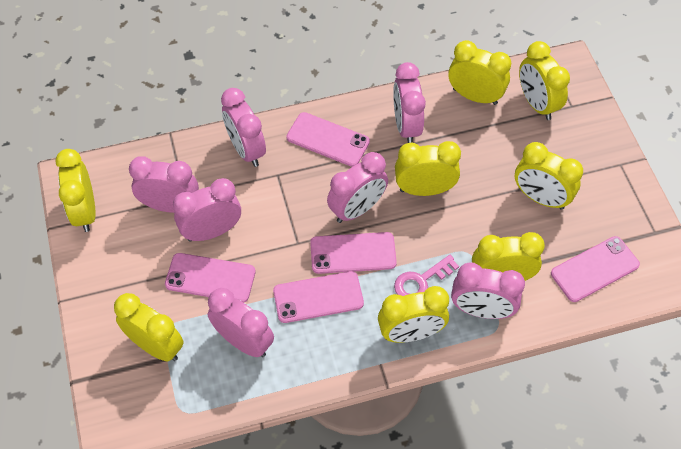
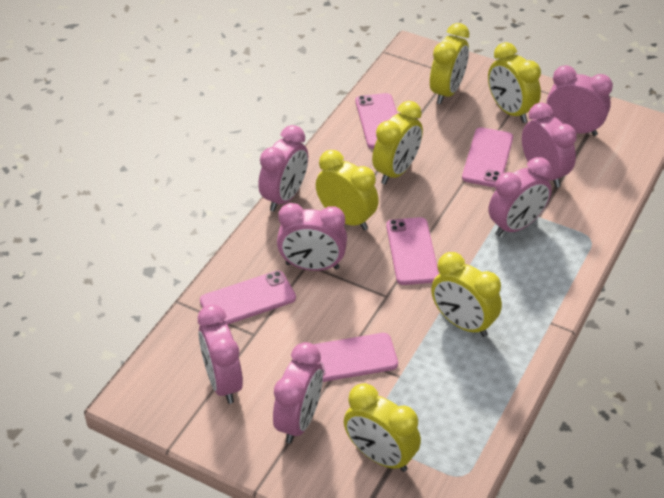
pink key: [394,255,459,296] = 1 -> none = 0
yellow clock: [55,149,96,232] [114,293,184,361] [378,286,449,343] [395,141,461,196] [448,40,511,105] [472,232,545,281] [515,142,583,210] [519,41,570,120] = 8 -> [316,150,379,230] [344,383,421,472] [372,101,423,184] [430,23,469,104] [431,252,502,337] [488,42,541,123] = 6

